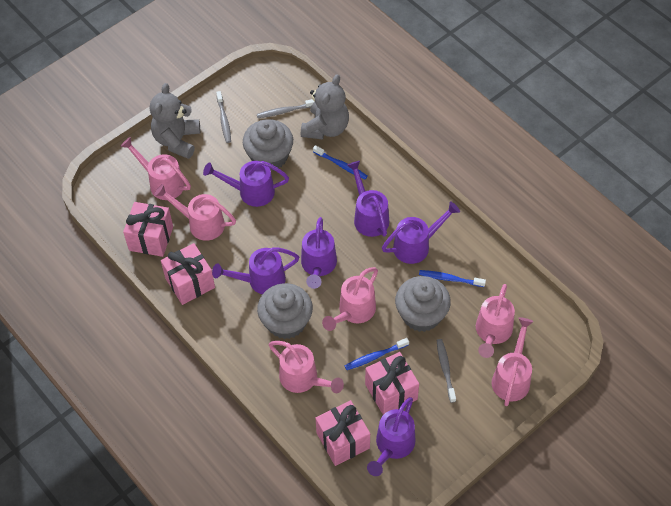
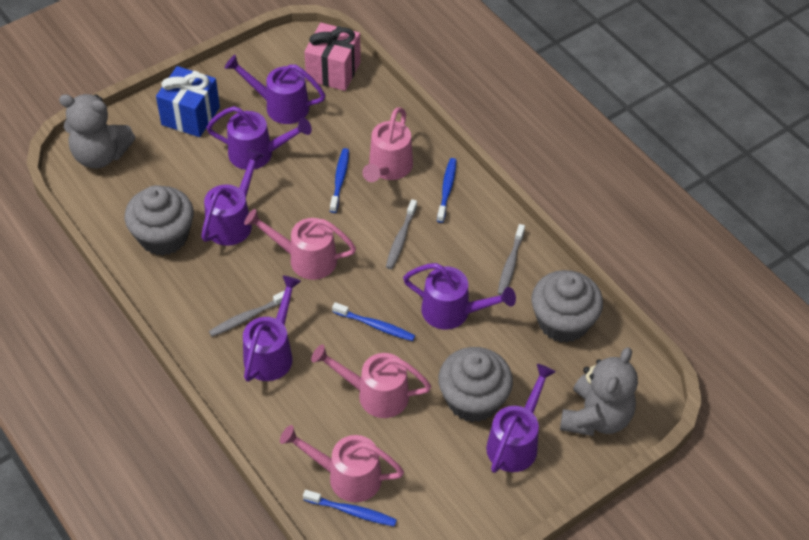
blue gift: none = 0 -> [156,66,220,137] = 1
blue toothbrush: [313,145,368,179] [345,338,409,370] [419,270,486,287] = 3 -> [303,490,397,527] [330,148,349,213] [332,302,415,341] [437,158,456,223] = 4
pink gift: [123,202,173,257] [161,243,215,305] [315,400,370,466] [365,352,419,415] = 4 -> [304,23,361,91] = 1
pink watering can: [120,137,191,200] [154,184,236,241] [269,341,344,393] [322,267,378,331] [476,284,515,358] [492,317,534,406] = 6 -> [244,209,356,280] [280,425,404,502] [311,345,431,418] [362,107,413,182] = 4

